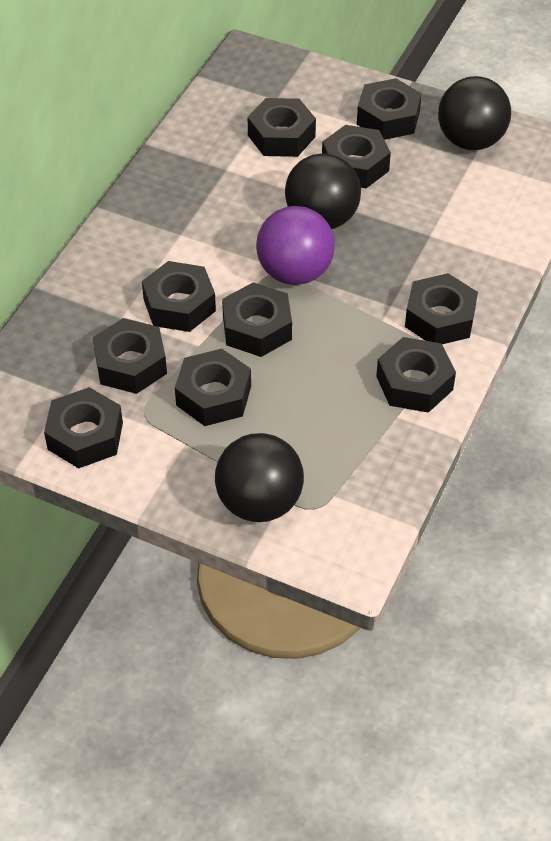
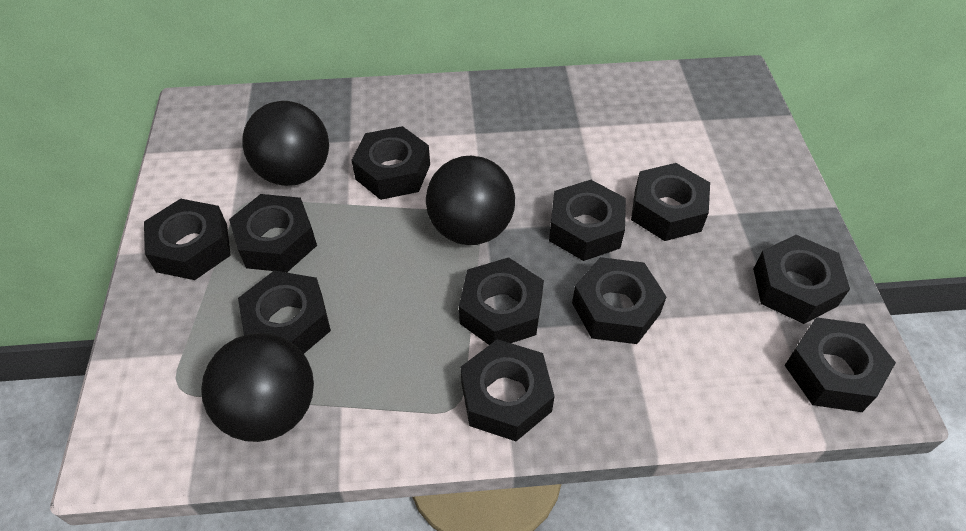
black nut: [44,387,123,468] [93,318,167,394] [142,261,216,332] [175,349,251,426] [222,282,292,357] [248,98,316,157] [322,125,391,188] [357,78,422,140] [376,337,456,413] [405,273,478,344] = 10 -> [144,199,231,280] [229,194,317,272] [238,270,331,354] [351,126,430,200] [459,257,544,345] [461,339,555,441] [549,180,626,261] [572,257,667,344] [631,163,710,241] [753,235,850,324] [784,317,896,412] = 11
purple ball: [256,206,335,285] = 1 -> none = 0

